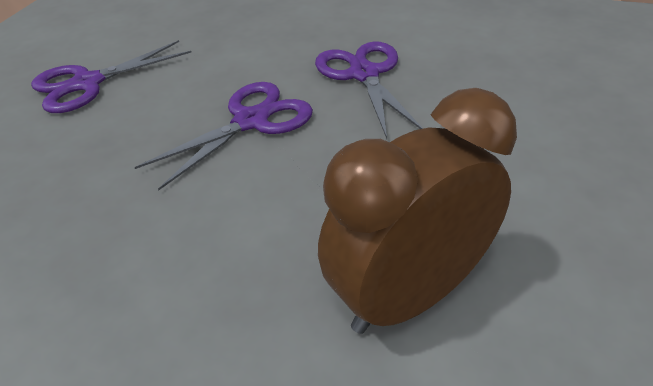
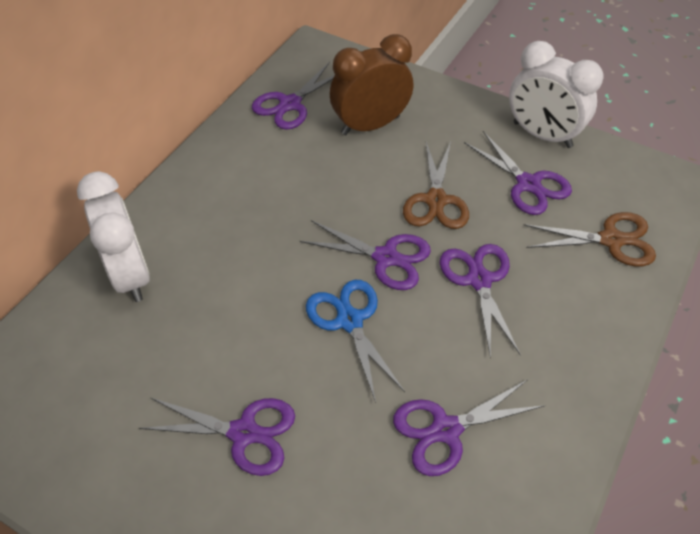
blue scissors: none = 0 -> [306,280,405,403] = 1
brown scissors: none = 0 -> [403,142,469,229] [524,212,656,266] = 2
purple scissors: [31,40,192,113] [134,82,313,190] [315,41,423,138] = 3 -> [139,397,295,476] [252,62,335,130] [300,220,431,290] [393,380,546,476] [440,244,521,359] [464,131,572,215] = 6
white clock: none = 0 -> [77,171,150,302] [509,41,603,148] = 2

